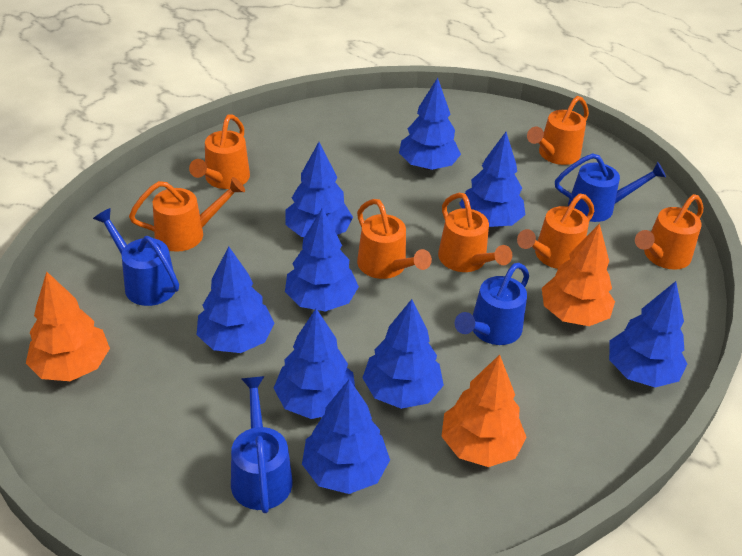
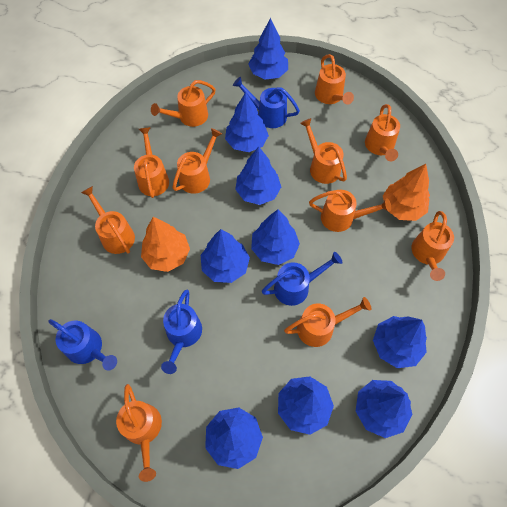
orange tree: [26,272,110,381] [441,355,527,467] [542,223,615,326] = 3 -> [141,217,190,272] [383,164,430,221] = 2
orange watering can: [129,177,245,252] [189,114,250,189] [357,199,432,279] [438,193,512,272] [517,194,595,269] [527,96,589,165] [635,194,703,270] = 7 -> [81,186,135,254] [116,384,162,482] [134,127,169,198] [151,80,216,127] [172,128,222,194] [284,297,371,347] [300,118,347,184] [309,190,391,232] [315,54,354,105] [365,104,400,161] [412,211,454,281] = 11

